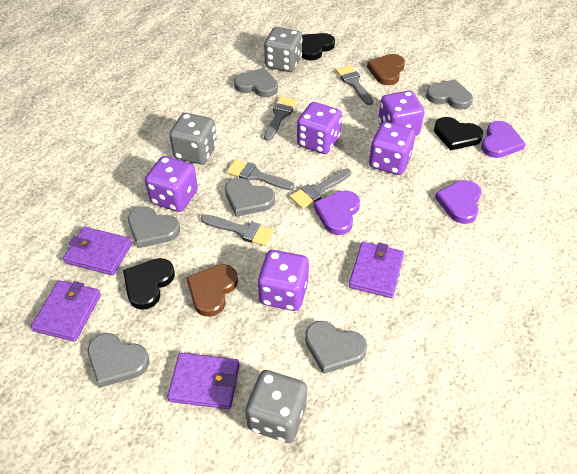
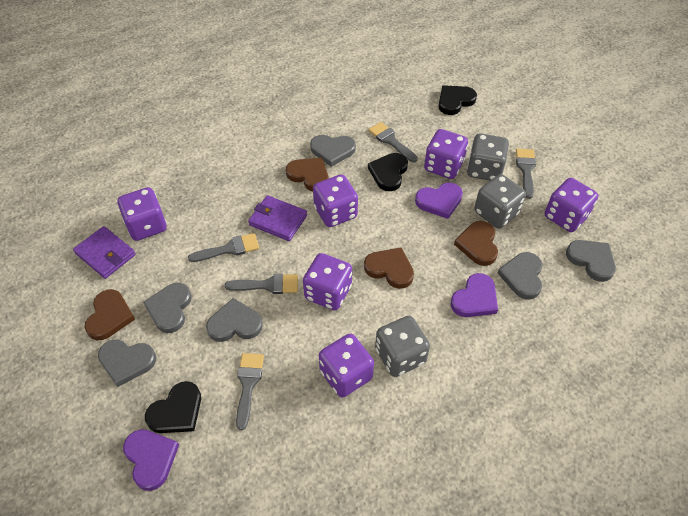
brown heart: [186,264,238,317] [367,54,405,85] = 2 -> [84,289,135,340] [286,158,329,192] [364,247,414,289] [454,221,498,266] = 4
purple dice: [145,156,198,212] [257,250,309,311] [297,102,342,154] [369,122,415,175] [378,91,425,136] = 5 -> [117,187,167,241] [303,253,352,310] [313,174,358,227] [319,334,374,397] [424,129,468,179] [545,178,598,232] = 6
purple wallet: [31,280,101,341] [63,227,132,275] [167,353,240,409] [349,241,404,298] = 4 -> [73,226,136,279] [248,195,307,241] = 2

